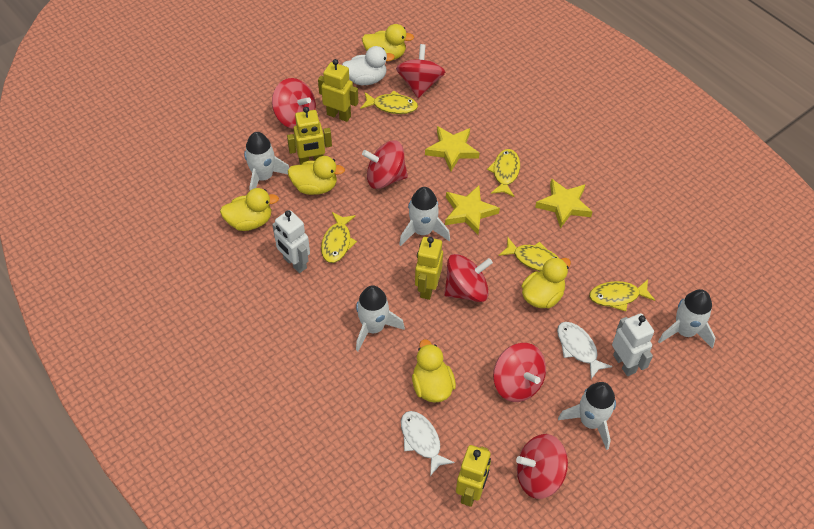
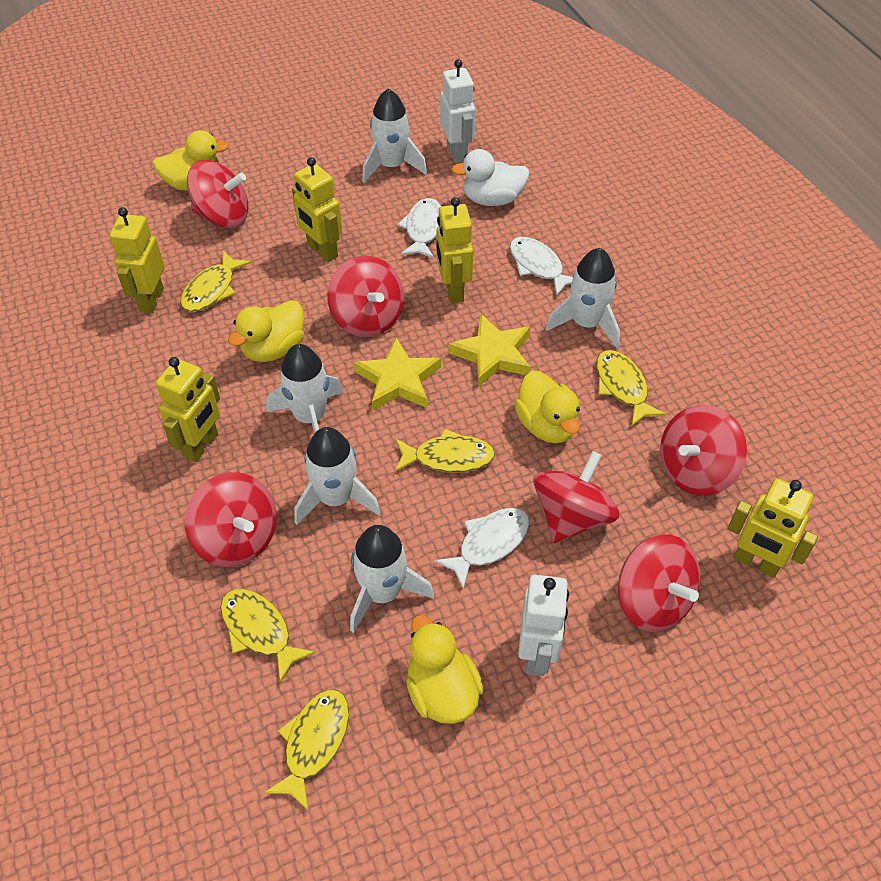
white fish: [401,411,455,476] [557,322,612,379] = 2 -> [397,198,441,258] [434,508,530,589] [510,237,573,296] = 3
yellow duck: [220,188,279,231] [288,156,345,195] [362,24,414,60] [412,339,456,403] [521,257,571,309] = 5 -> [153,130,229,191] [228,300,304,362] [406,615,484,724] [514,371,580,443] = 4
yellow robot: [287,107,332,165] [318,59,358,122] [415,237,443,300] [456,445,491,507] = 4 -> [109,207,164,313] [156,357,220,462] [292,157,342,262] [436,197,473,303] [728,478,818,578] = 5
yellow star: [425,126,479,171] [445,186,500,235] [535,179,592,228] = 3 -> [354,337,441,411] [448,314,531,387] = 2

